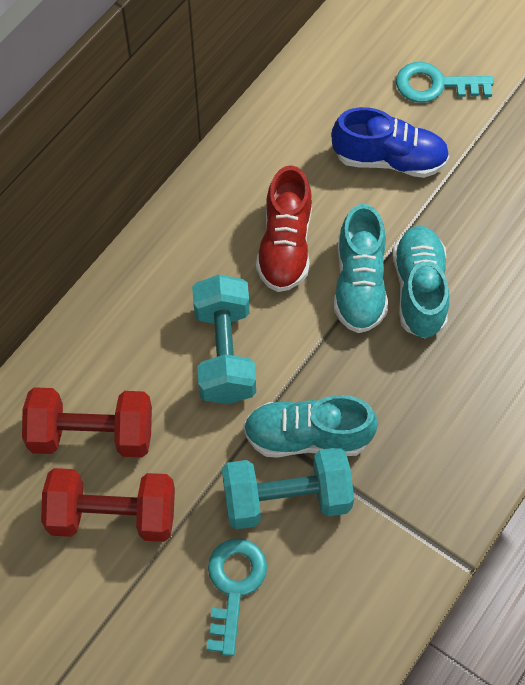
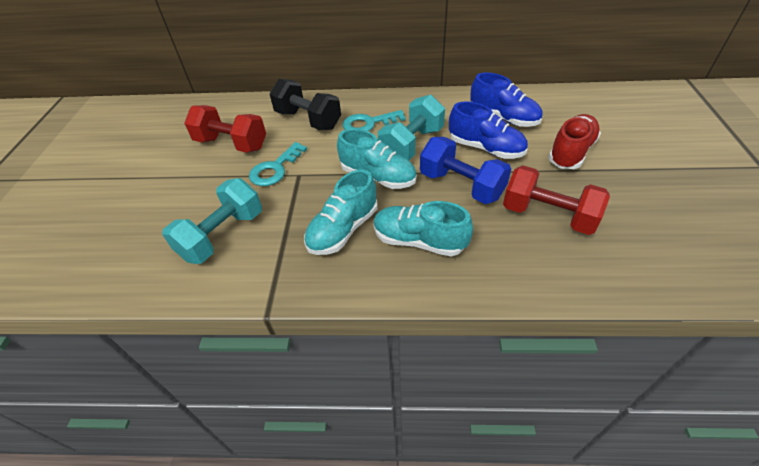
black dumbbell: none = 0 -> [270,79,341,130] = 1
blue dumbbell: none = 0 -> [420,137,511,204] = 1
blue shoe: [332,107,449,178] = 1 -> [449,101,528,159] [470,72,543,127] = 2

